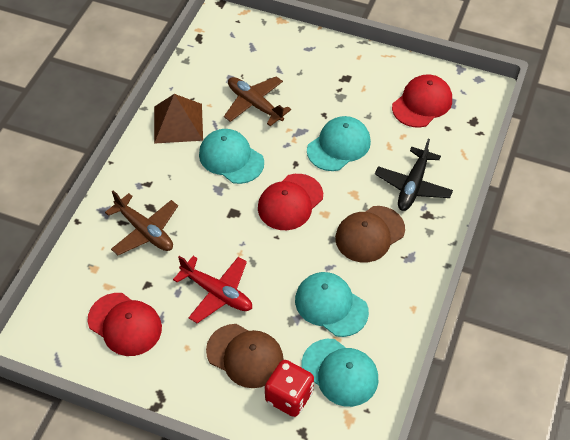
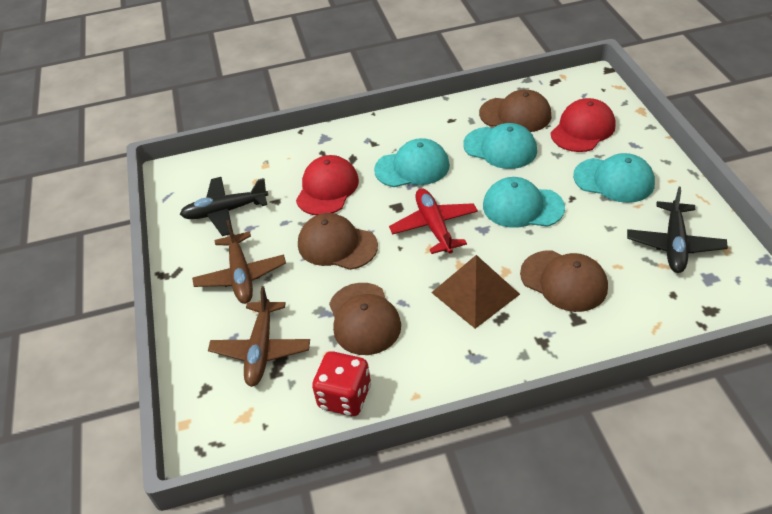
black plane: [375,139,453,211] = 1 -> [180,177,268,236] [627,187,728,273] = 2
brown cap: [206,324,284,388] [335,206,405,262] = 2 -> [298,213,378,270] [329,283,401,355] [479,89,551,132] [520,250,608,312] = 4
red cap: [88,293,162,356] [258,174,323,230] [392,74,452,128] = 3 -> [296,155,359,215] [551,98,616,152] = 2

